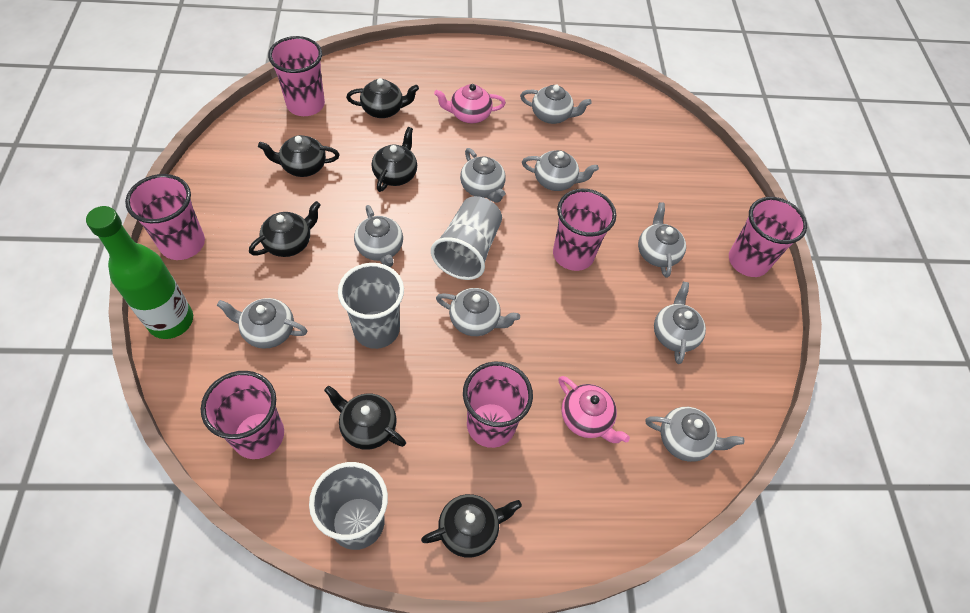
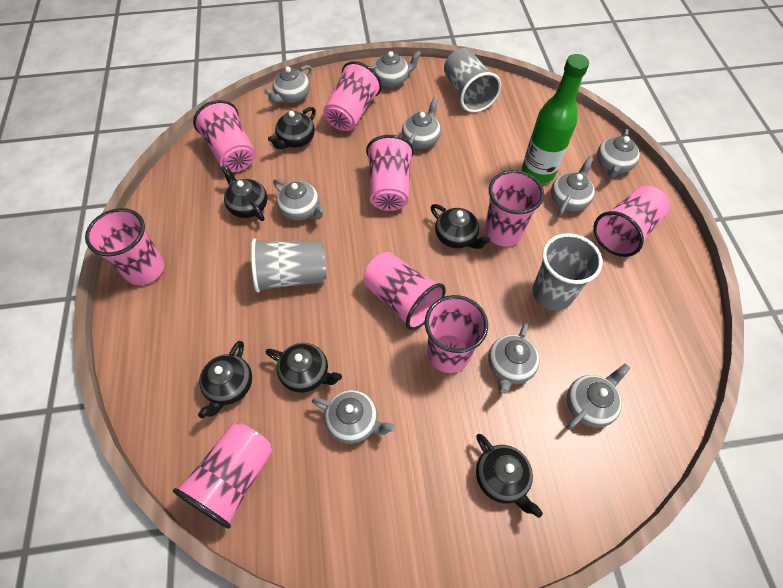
pink cup: [125,174,205,260] [201,371,284,459] [268,36,325,116] [463,361,533,448] [553,189,616,271] [729,197,807,277] = 6 -> [85,208,164,285] [173,423,273,529] [193,100,255,172] [323,61,382,131] [363,252,446,330] [366,135,414,211] [425,295,488,373] [484,170,544,247] [593,186,670,257] = 9
pink teapot: [434,84,506,123] [558,376,630,443] = 2 -> none = 0

